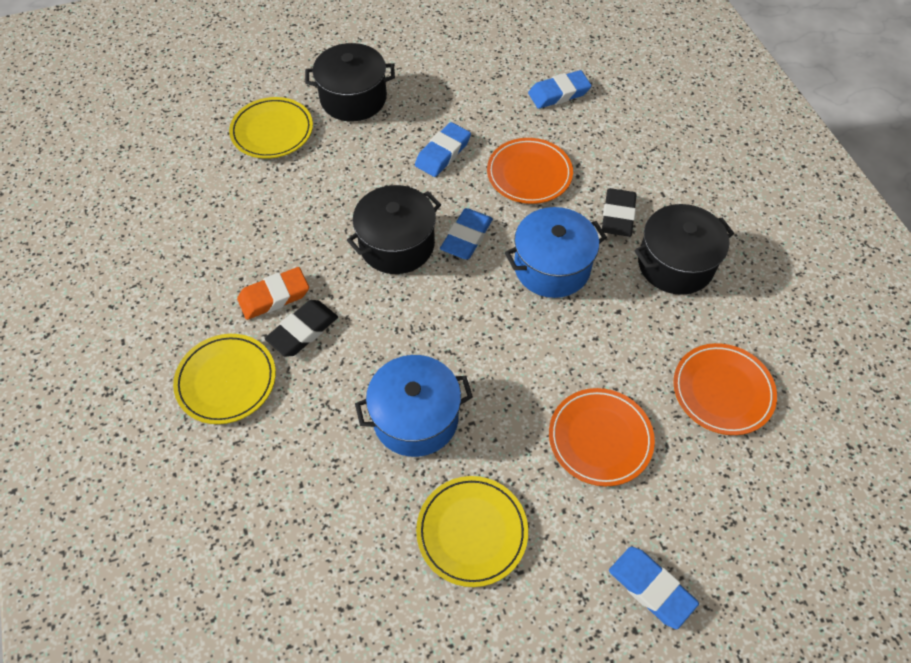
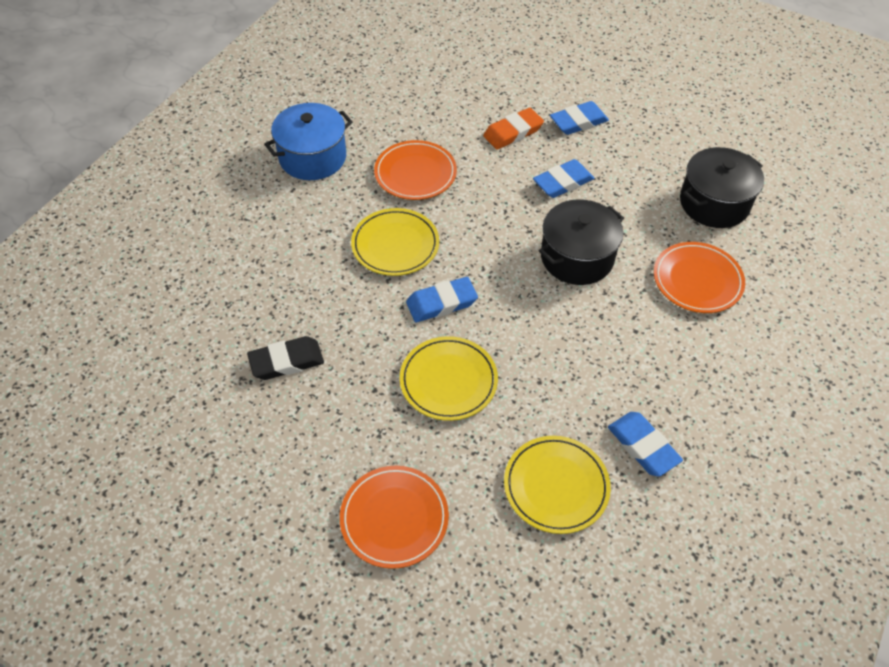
black eraser: [265,300,338,357] [602,188,637,237] = 2 -> [247,336,324,380] = 1
black pot: [305,43,395,121] [347,185,441,274] [634,204,734,295] = 3 -> [539,199,624,285] [680,147,764,228] = 2
blue pot: [355,355,473,457] [505,207,607,298] = 2 -> [264,103,353,180] = 1

